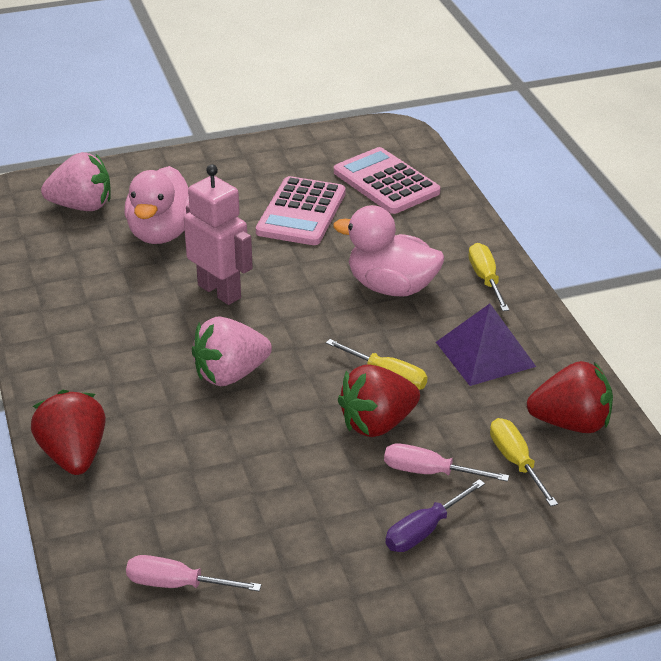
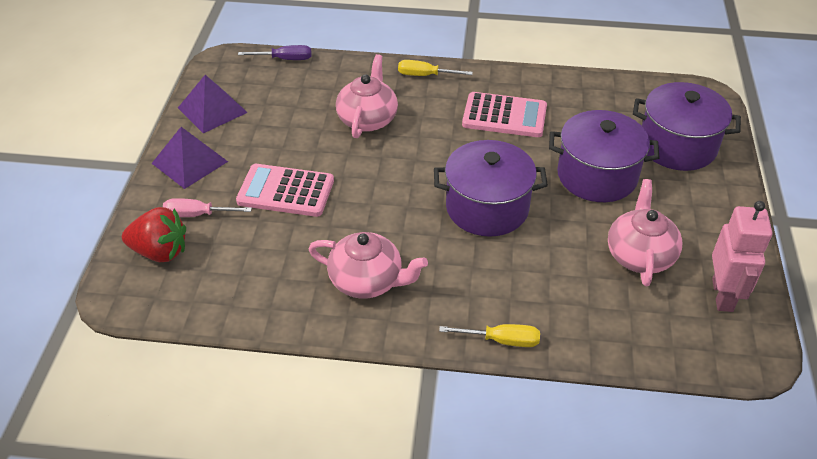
pink duck: [124,166,189,244] [333,205,444,296] = 2 -> none = 0
pink screwdriver: [126,555,261,591] [384,443,509,482] = 2 -> [163,198,252,217] = 1
pink strawberry: [41,152,111,211] [192,317,272,386] = 2 -> none = 0
pink teapot: none = 0 -> [309,232,428,299] [336,54,398,138] [608,179,683,287] = 3
purple pot: none = 0 -> [434,140,548,237] [549,110,660,202] [633,82,741,171] = 3
purple pyramid: [436,304,536,386] = 1 -> [152,127,228,189] [178,75,248,133] = 2
red strawberry: [31,390,106,475] [338,364,420,437] [527,361,613,433] = 3 -> [122,207,186,262] = 1
yellow screwdriver: [326,339,427,390] [468,243,509,311] [490,418,558,506] = 3 -> [398,60,473,76] [439,324,540,347] = 2

